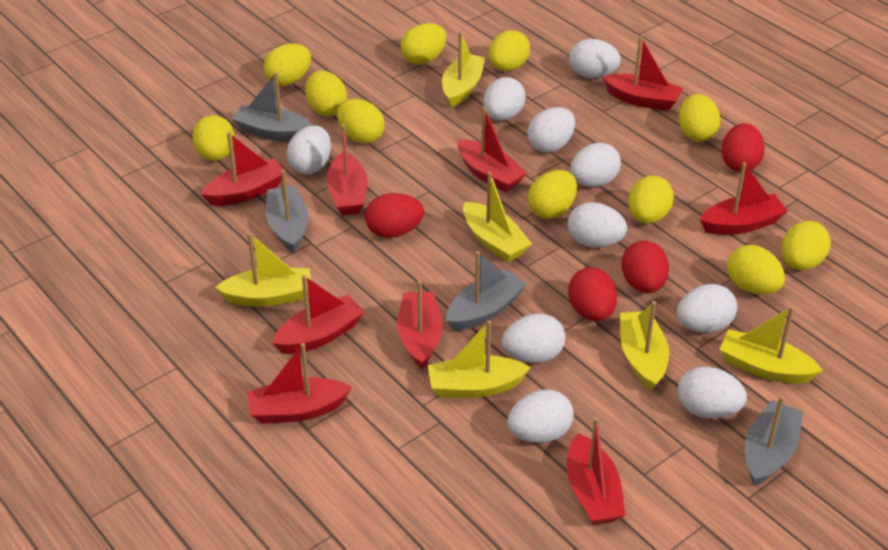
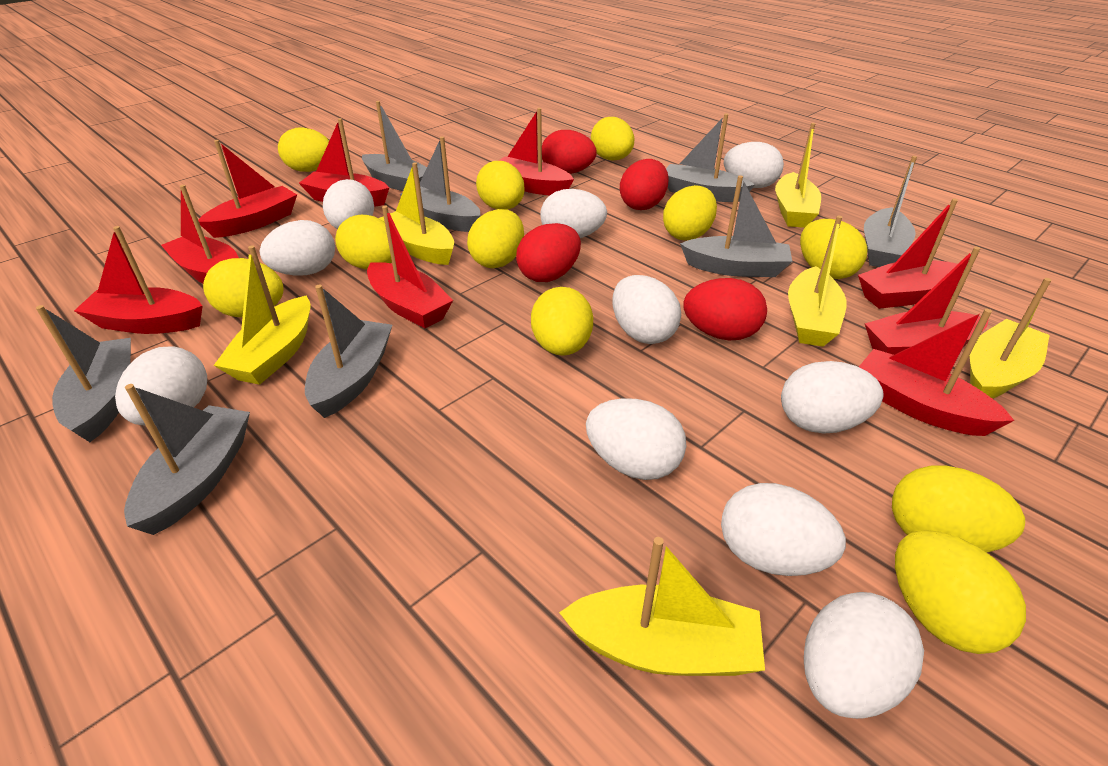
grey boat: [232,72,312,141] [266,170,308,253] [446,251,527,331] [745,395,803,486] = 4 -> [36,305,131,442] [124,384,250,535] [305,285,392,418] [362,101,427,191] [400,136,481,232] [666,114,755,202] [680,175,792,277] [864,156,917,267] = 8

